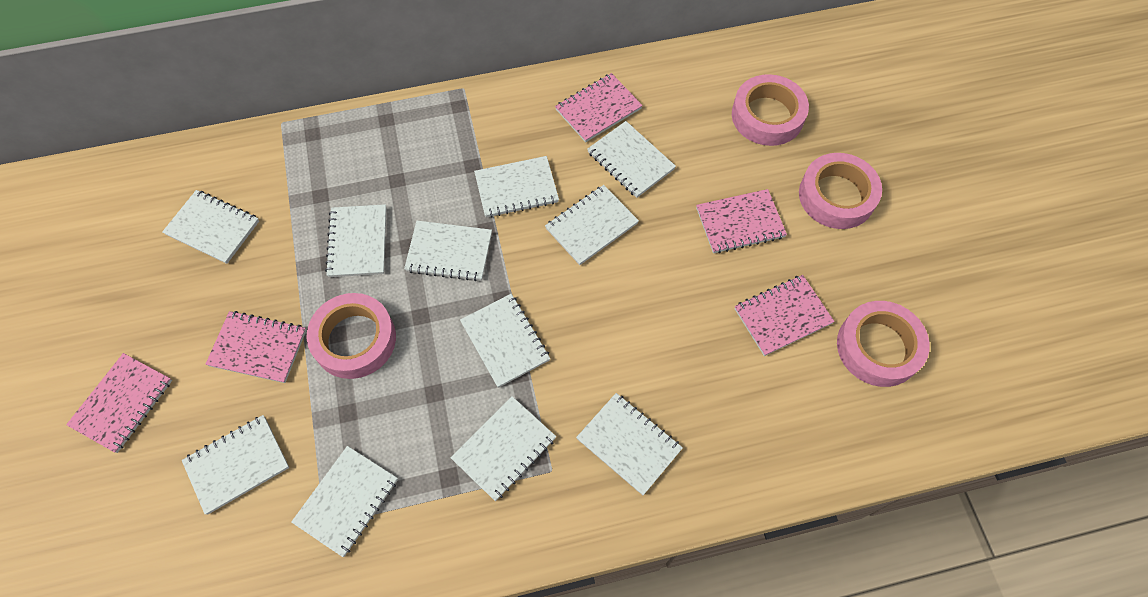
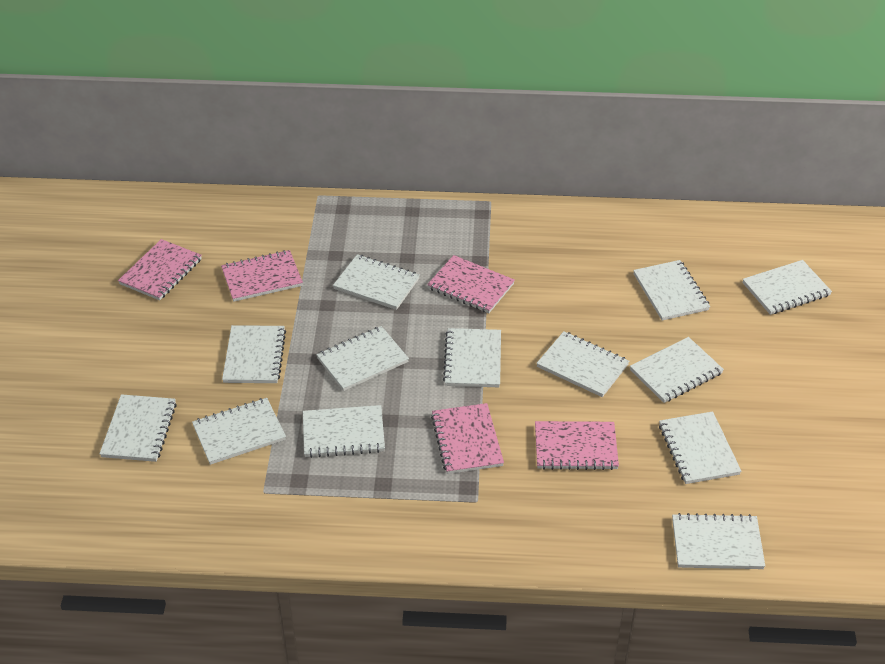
pink tape: [307,293,396,379] [732,74,809,146] [799,153,882,229] [837,301,930,387] = 4 -> none = 0
white notebook: [162,190,259,264] [182,415,289,515] [291,446,398,557] [325,204,386,277] [404,221,492,281] [451,396,556,501] [460,294,550,388] [474,156,559,218] [545,185,639,265] [576,393,683,495] [587,121,676,198] = 11 -> [99,394,177,462] [192,398,286,465] [222,325,286,383] [303,405,385,458] [316,326,409,391] [333,254,420,310] [443,328,501,387] [536,331,629,397] [630,337,724,403] [633,260,710,321] [659,411,741,484] [672,513,765,569] [742,260,832,315] = 13

